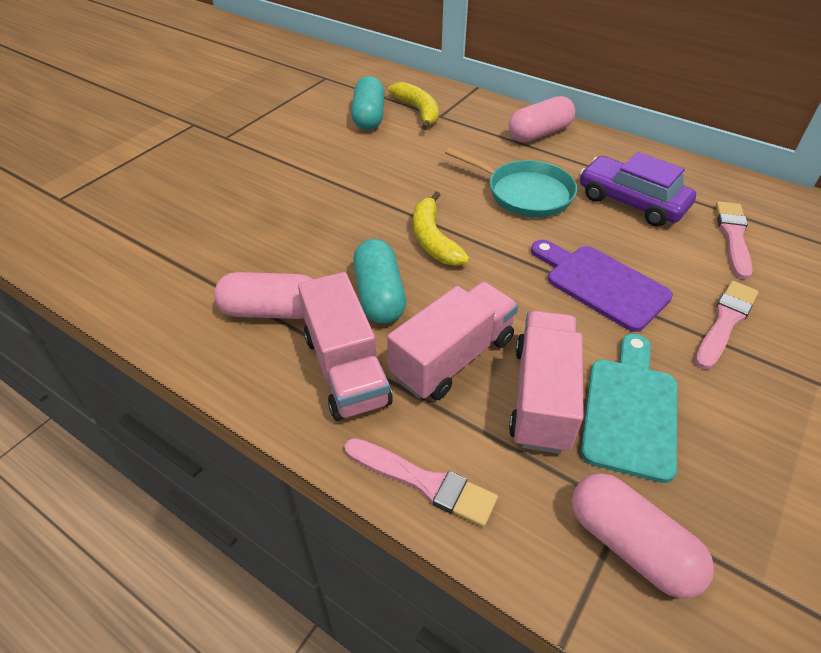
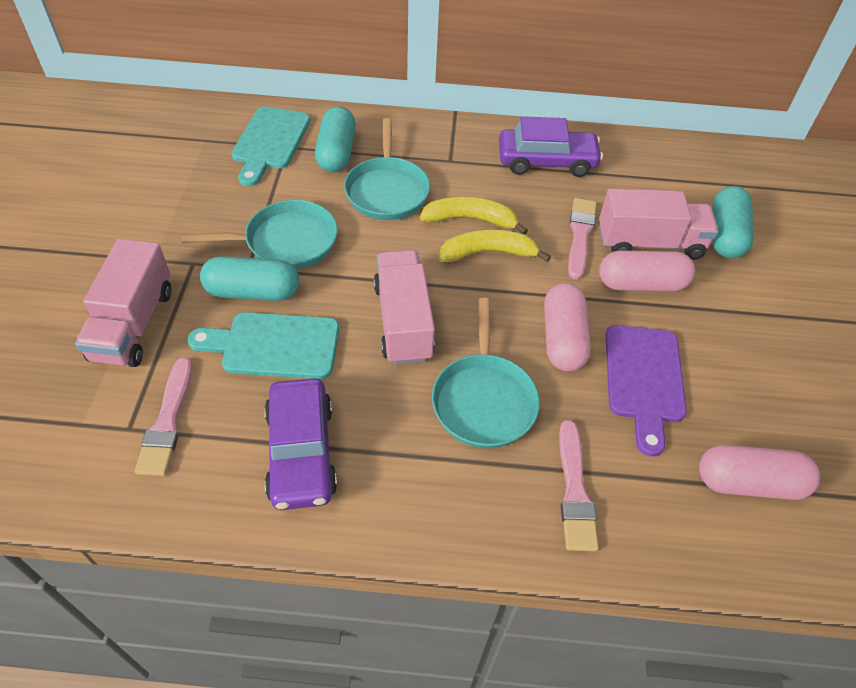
purple car: [580,152,696,227] = 1 -> [264,378,337,510] [499,116,603,177] = 2
turquoise capsule: [351,76,385,130] [353,239,406,324] = 2 -> [200,256,299,301] [315,106,356,172] [712,186,754,258] = 3
turquoise cutting board: [580,334,678,483] = 1 -> [188,312,339,379] [231,106,310,186] = 2
turquoise pan: [445,147,577,217] = 1 -> [182,200,338,269] [344,118,430,220] [432,298,540,448] = 3

